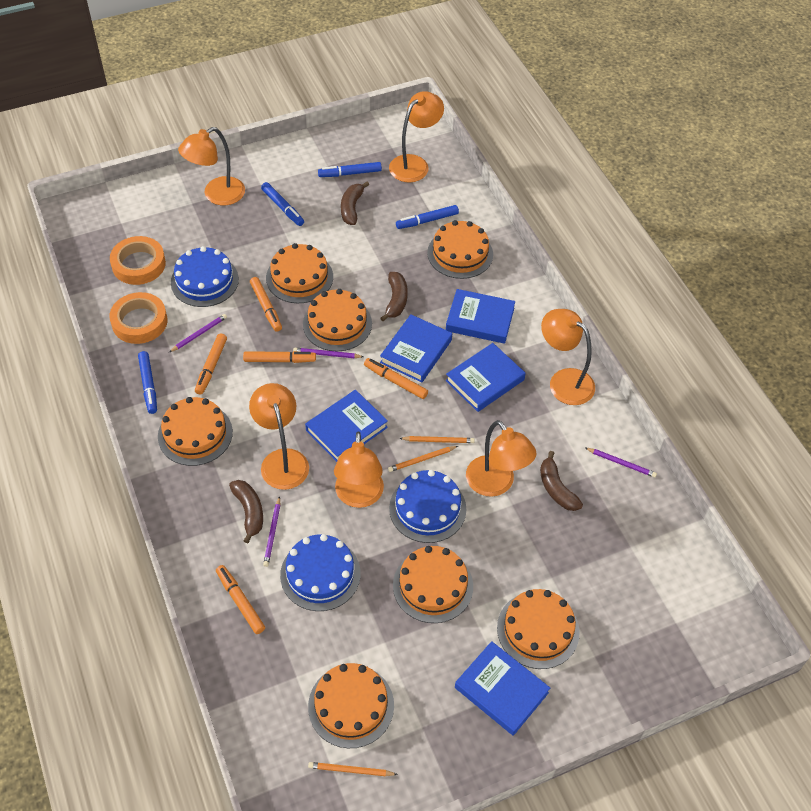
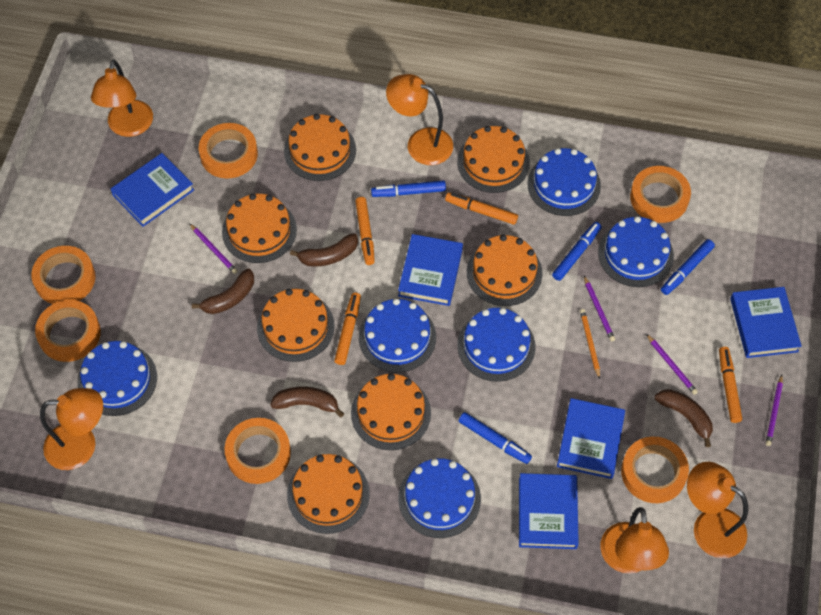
blue cake: [171,246,239,307] [280,534,361,611] [389,470,466,543] = 3 -> [78,341,157,416] [359,298,436,372] [398,458,481,538] [457,308,535,382] [527,148,601,216] [598,216,674,287] = 6
orange lamp: [178,127,245,205] [249,383,309,490] [334,431,384,508] [389,91,444,182] [466,420,536,497] [541,309,595,405] = 6 -> [40,388,103,470] [91,59,153,137] [386,74,453,165] [600,507,669,574] [687,462,748,558] = 5
orange marker: [195,333,227,395] [216,565,265,634] [243,351,316,363] [250,277,282,331] [364,358,428,399] = 5 -> [334,292,361,365] [355,197,375,265] [445,192,518,225] [719,347,742,423] = 4
orange pencil: [308,762,398,776] [388,446,458,472] [399,436,475,443] = 3 -> [580,309,600,379] = 1
orange tape: [109,292,168,344] [110,236,166,285] = 2 -> [31,246,96,304] [35,300,101,362] [199,123,258,178] [225,418,291,484] [621,436,689,503] [630,166,691,223] = 6

